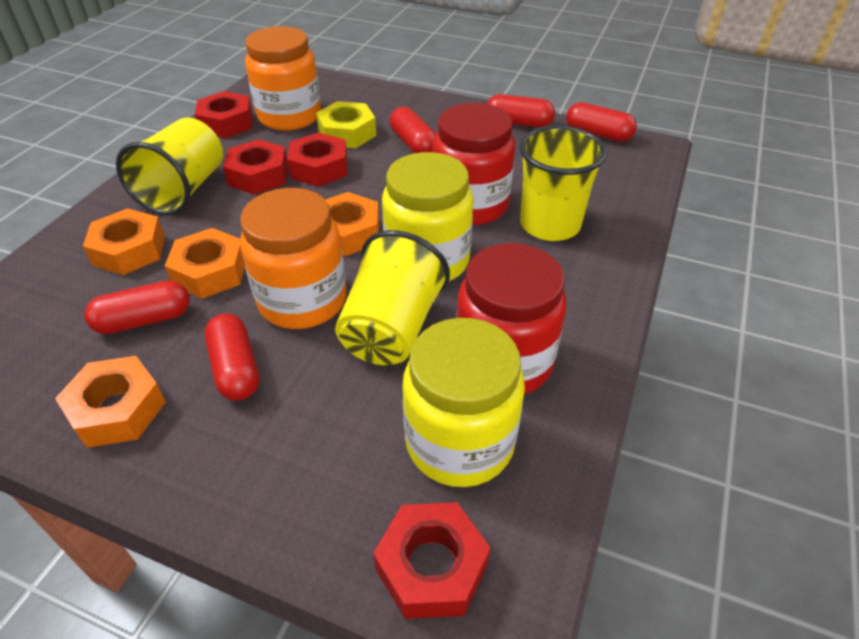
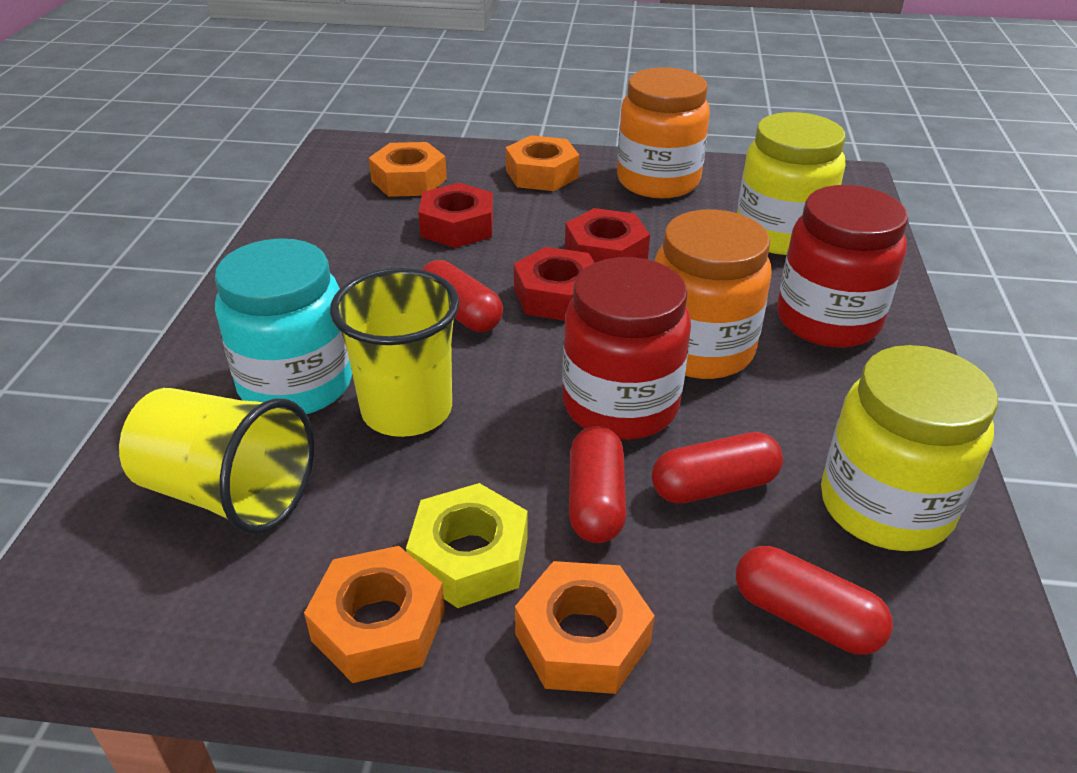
red capsule: [84,280,190,334] [205,313,259,401] [390,107,435,153] [487,94,555,127] [566,102,637,142] = 5 -> [422,260,503,332] [569,426,626,543] [652,432,783,504] [736,546,893,655] = 4
red nut: [195,91,253,139] [223,139,289,195] [287,133,347,187] [373,502,490,619] = 4 -> [418,183,494,248] [514,247,595,321] [565,208,650,263] = 3
turquoise jar: none = 0 -> [215,238,352,414] = 1
yellow cup: [116,118,223,215] [335,230,450,365] [520,125,607,241] = 3 -> [119,388,314,534] [330,268,459,437] = 2

